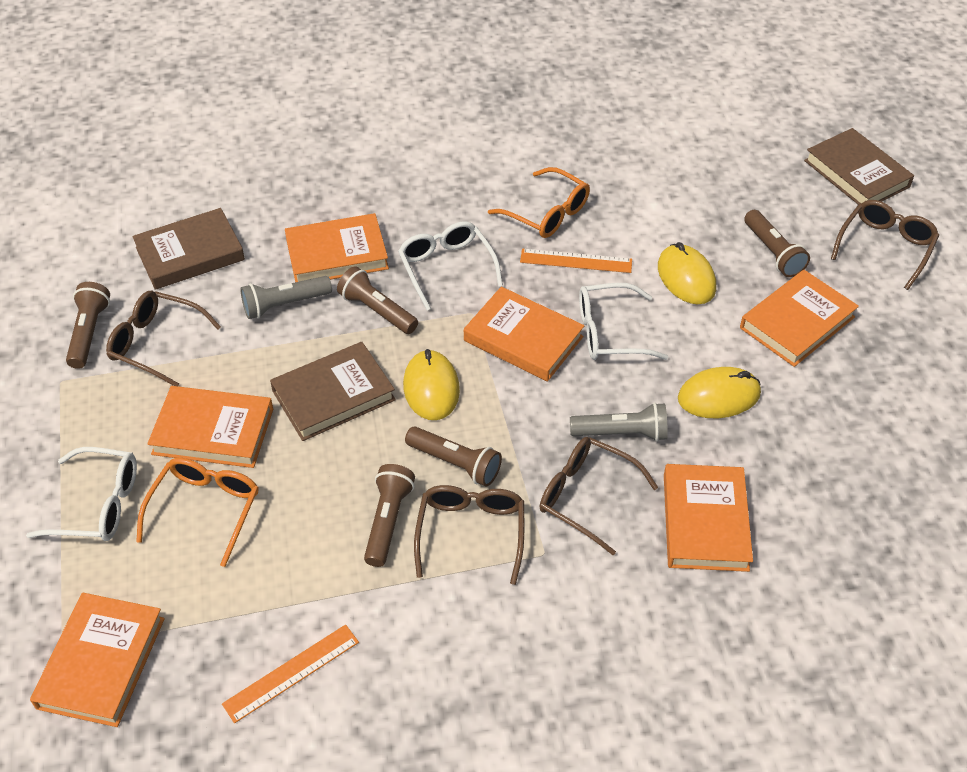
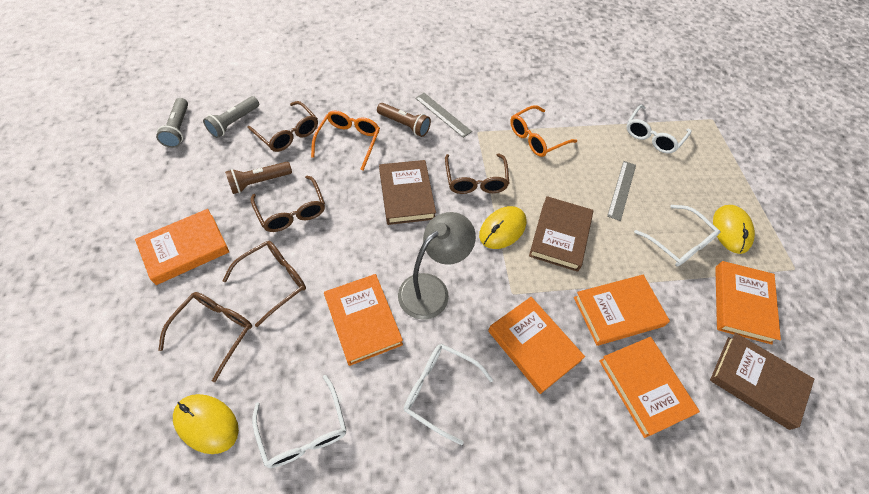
brown flashlight: [66,282,110,369] [337,266,418,334] [364,464,415,567] [405,426,502,487] [744,210,810,277] = 5 -> [225,162,292,194] [377,103,431,137] = 2
brown glasses: [106,291,221,386] [414,485,524,585] [539,437,658,555] [831,200,939,290] = 4 -> [158,292,252,382] [223,241,306,327] [247,101,318,152] [251,176,325,232] [445,153,509,194] = 5
grey lamp: none = 0 -> [398,212,476,320] = 1
grey ruler: none = 0 -> [415,93,472,138] [607,161,636,221] = 2
orange ruler: [222,624,359,723] [520,249,632,273] = 2 -> none = 0
white glasses: [26,447,137,541] [398,221,503,310] [579,283,668,360] = 3 -> [252,375,346,468] [404,344,493,445] [626,105,692,154] [634,205,720,266] = 4

